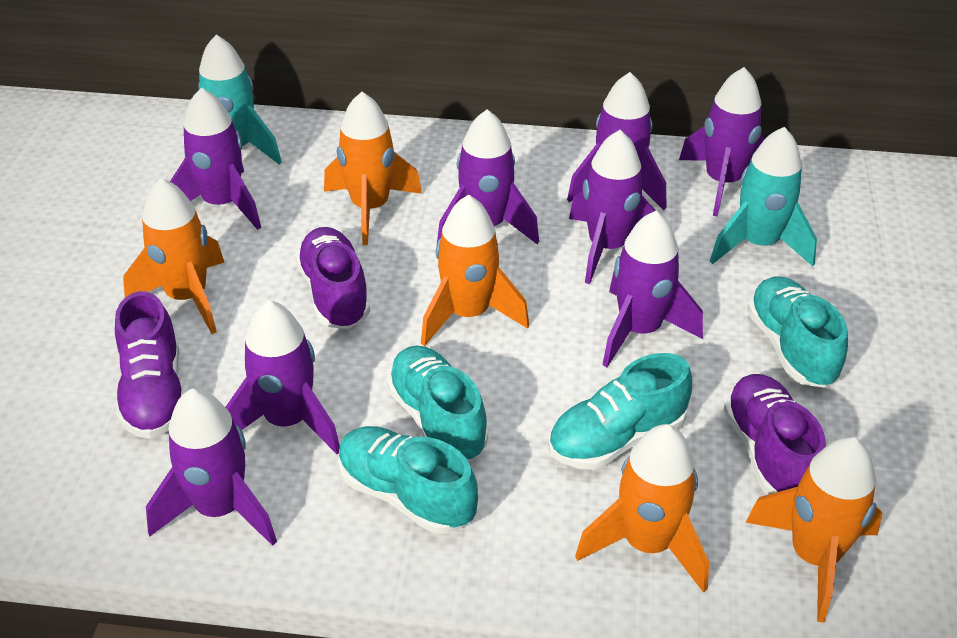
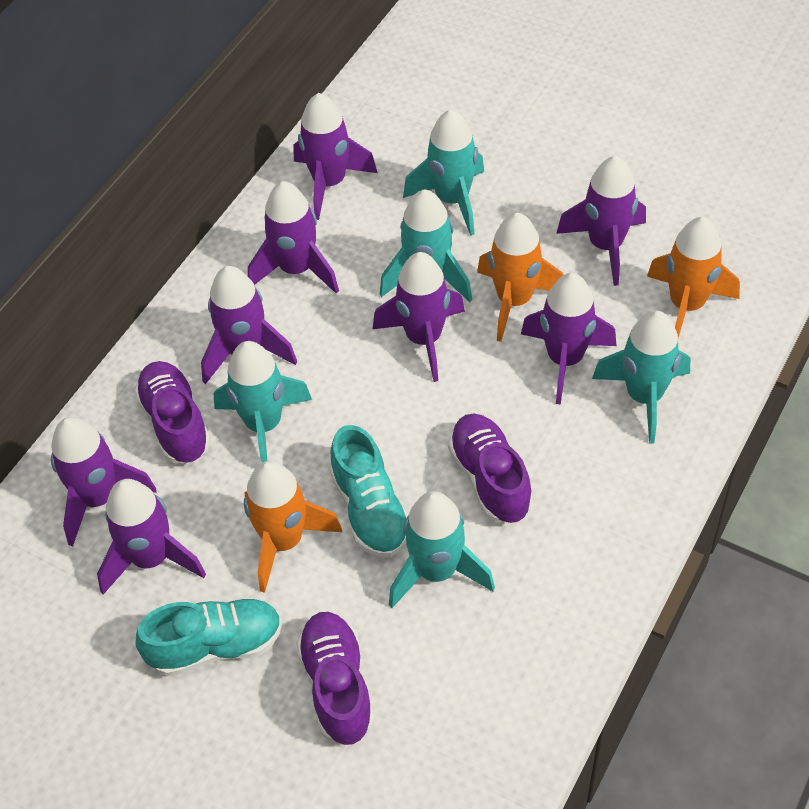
orange rocket: [123,178,224,334] [324,92,422,245] [421,195,529,346] [575,424,709,593] [745,437,883,622] = 5 -> [244,461,342,593] [477,213,564,342] [647,217,740,338] = 3
turquoise rocket: [184,35,282,164] [710,127,817,266] = 2 -> [213,341,312,463] [380,189,473,302] [389,491,495,608] [403,110,484,236] [592,311,690,444] = 5
turquoise shoe: [338,426,478,534] [387,345,488,461] [548,353,692,470] [747,276,848,388] = 4 -> [136,598,282,677] [330,425,408,557] = 2

